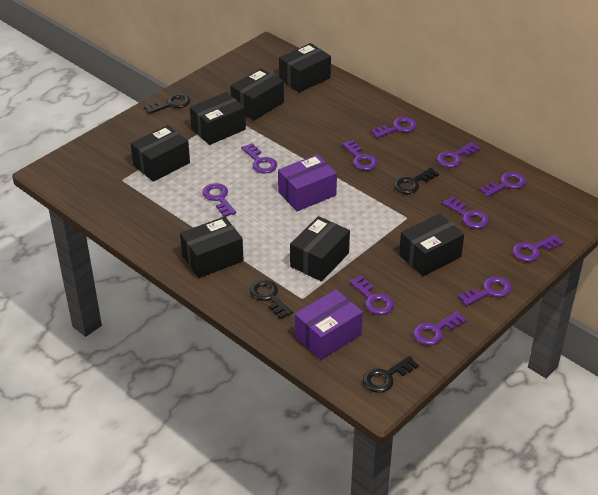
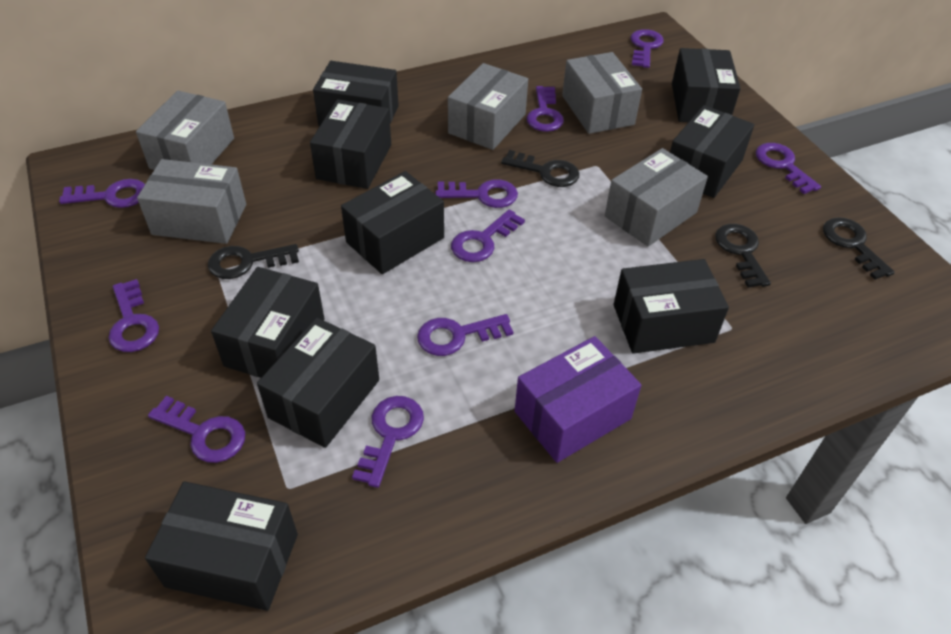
black box: [131,125,190,182] [180,216,244,278] [190,92,246,145] [230,68,284,120] [279,43,331,93] [290,216,350,282] [399,214,464,276] = 7 -> [145,481,298,611] [211,267,324,378] [257,318,379,448] [310,99,391,189] [313,61,399,126] [341,171,444,274] [614,259,729,354] [670,105,754,198] [672,48,741,122] = 9
grey box: none = 0 -> [136,91,234,170] [137,159,246,244] [448,63,528,150] [562,52,642,134] [605,148,708,246] = 5
purple box: [278,154,337,211] [295,289,363,360] = 2 -> [515,336,641,463] = 1
purple key: [202,183,236,217] [241,143,277,174] [342,140,378,171] [350,275,394,315] [371,117,417,138] [413,311,467,345] [437,142,480,168] [443,197,489,229] [458,276,512,306] [479,172,526,197] [512,235,564,262] = 11 -> [59,179,145,208] [109,279,159,352] [148,396,245,463] [352,396,424,488] [417,314,513,356] [435,179,518,208] [451,209,525,262] [527,86,564,132] [631,29,664,68] [756,143,821,194] = 10

